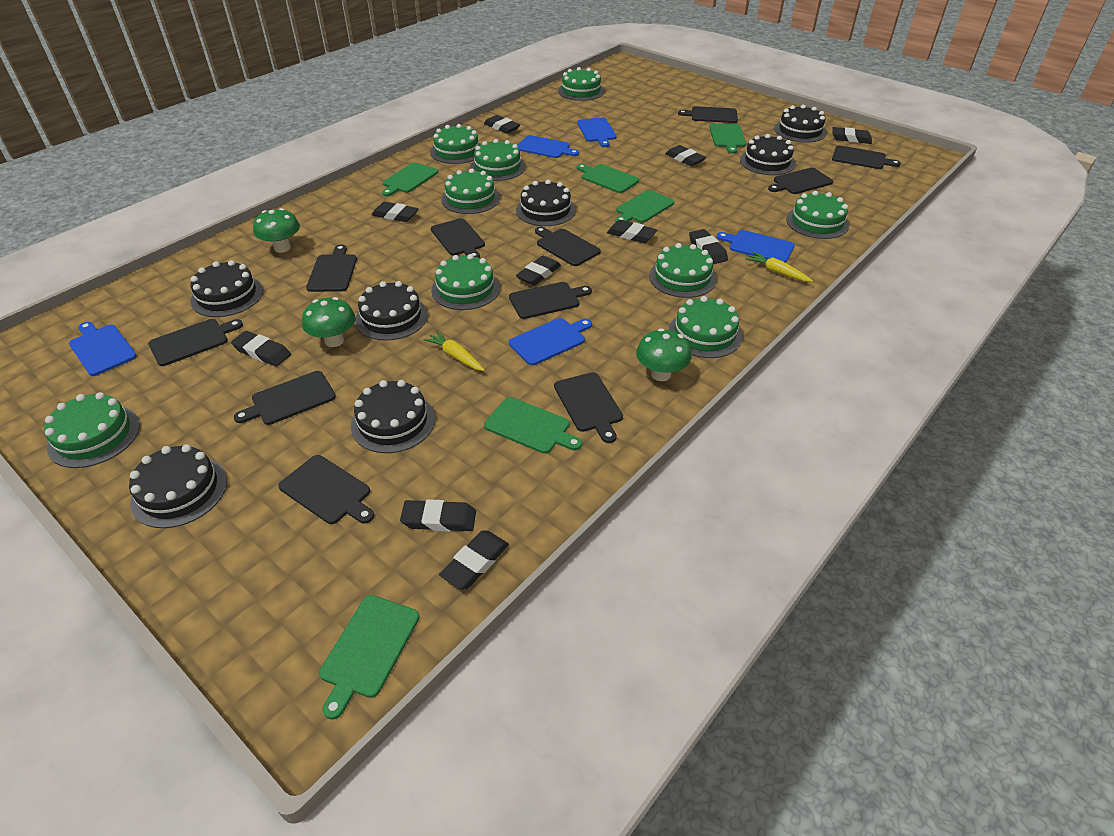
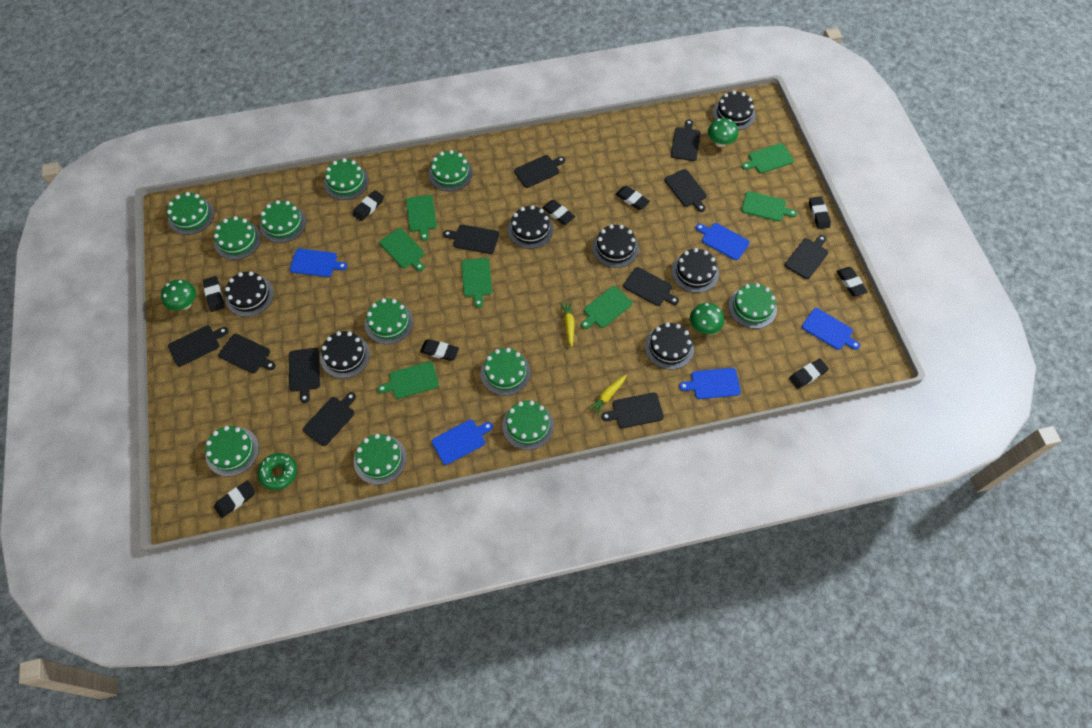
black eraser: [231,331,291,366] [372,202,419,222] [400,499,476,532] [439,530,509,590] [484,115,520,134] [516,256,561,286] [607,220,657,243] [665,145,706,166] [689,229,728,264] [832,127,872,144] = 10 -> [203,276,225,312] [214,481,255,518] [352,190,384,221] [420,339,459,361] [542,200,575,225] [615,186,650,210] [789,359,829,389] [809,196,831,229] [837,267,868,297] = 9
green cake: [44,392,140,468] [430,124,481,164] [431,254,500,310] [441,169,500,214] [470,139,525,181] [558,67,605,101] [649,243,717,298] [669,296,742,358] [786,191,849,239] = 9 -> [167,192,214,235] [205,426,259,476] [214,216,261,260] [260,200,306,243] [324,158,369,200] [354,434,407,485] [365,298,413,344] [428,150,473,191] [481,348,531,396] [502,400,554,450] [728,283,777,329] = 11
green cutting board: [319,595,420,720] [382,162,438,196] [484,397,582,454] [577,164,639,193] [615,190,674,223] [709,124,746,154] = 6 -> [378,361,439,399] [380,228,424,271] [406,195,437,241] [461,258,492,307] [581,286,632,329] [742,143,794,173] [742,191,797,222] = 7
green donut: none = 0 -> [258,453,297,490] = 1

